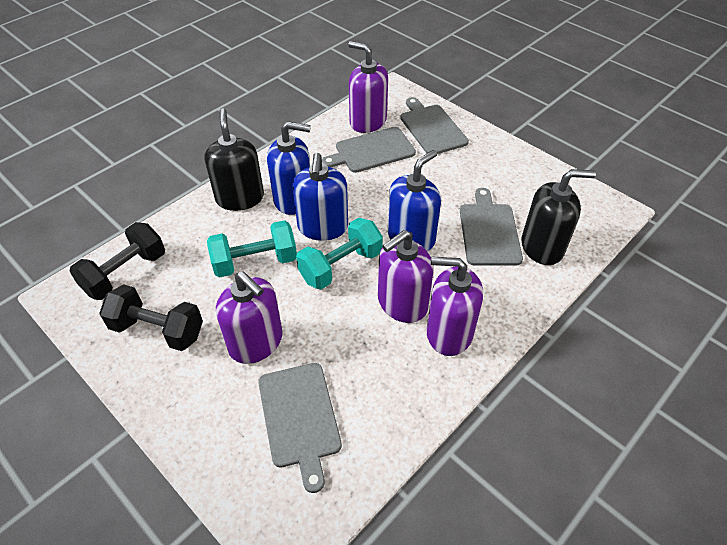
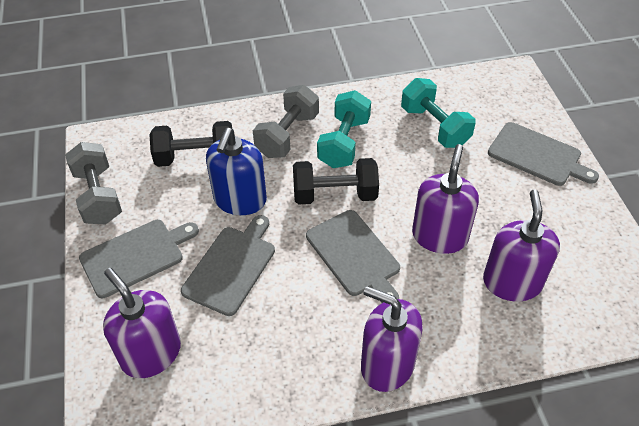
black soap dispenser: [204,108,264,211] [522,169,596,265] = 2 -> none = 0
blue soap dispenser: [267,121,311,215] [293,153,348,241] [388,150,441,251] = 3 -> [206,128,267,215] = 1
grey dumbbell: none = 0 -> [65,142,122,224] [253,85,319,158] = 2

